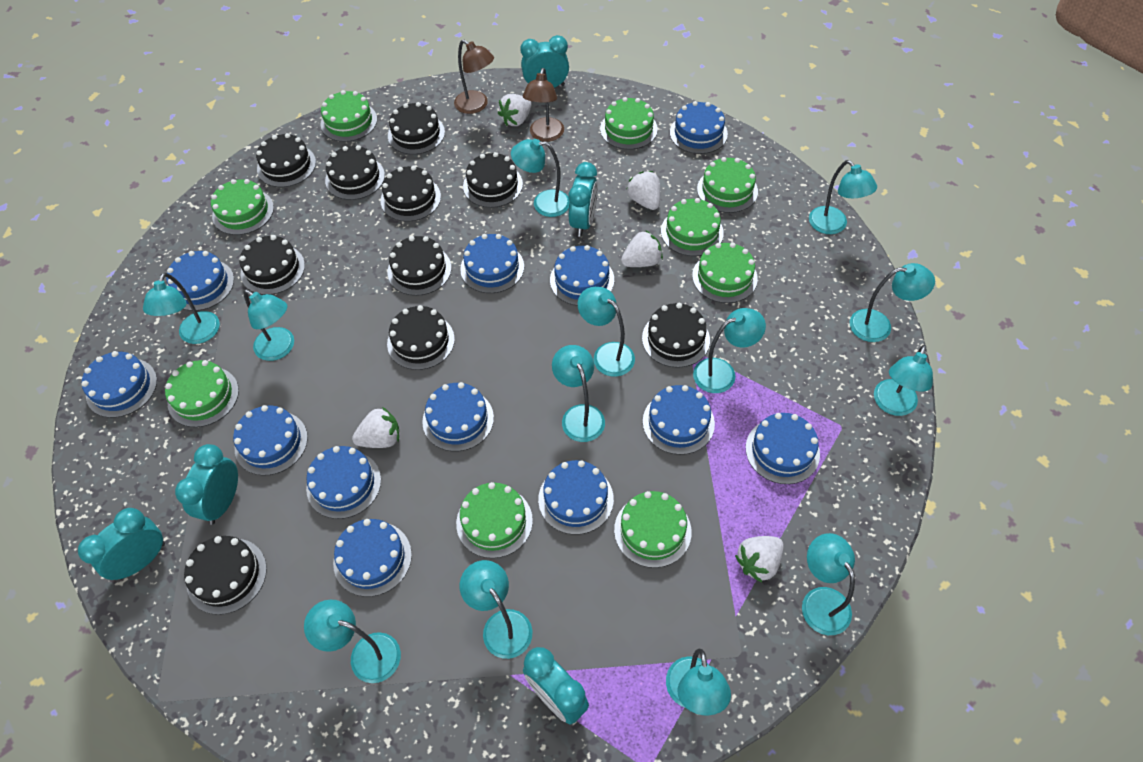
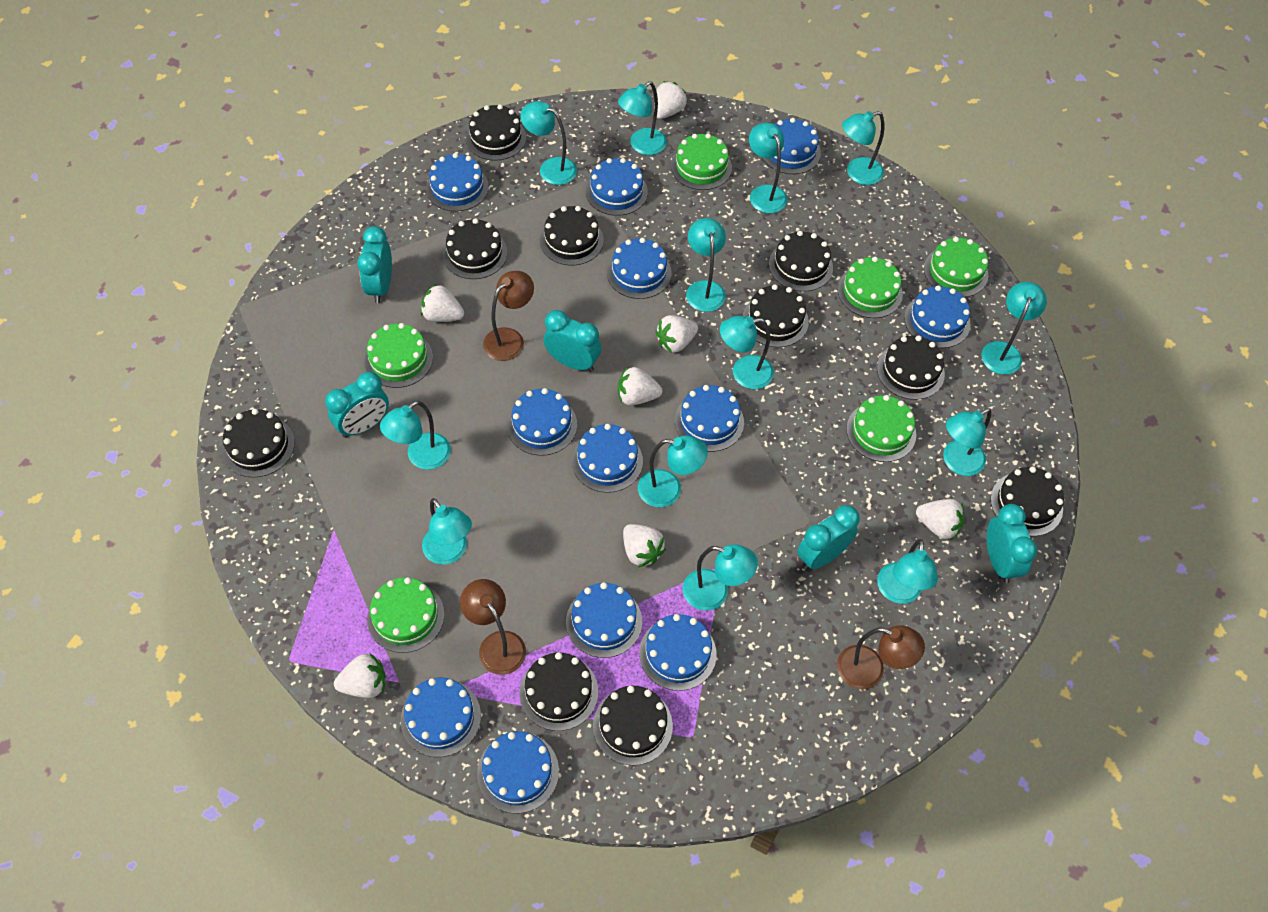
brown lamp: [454,40,494,114] [523,68,564,142] = 2 -> [460,579,526,675] [483,271,534,361] [837,625,925,689] = 3
green cake: [165,360,239,427] [211,179,274,235] [321,90,377,142] [456,482,533,558] [600,97,658,150] [614,491,691,568] [661,198,724,256] [692,242,758,303] [697,157,758,213] = 9 -> [364,323,433,388] [367,577,444,653] [671,134,732,190] [838,257,903,318] [846,395,916,462] [924,237,988,297] = 6
white strawberry: [352,407,399,448] [498,94,531,126] [621,230,663,267] [626,171,660,210] [735,536,784,583] = 5 -> [334,653,386,698] [421,284,464,322] [618,367,662,405] [623,524,666,568] [654,81,687,119] [655,315,698,353] [916,499,964,540] = 7

